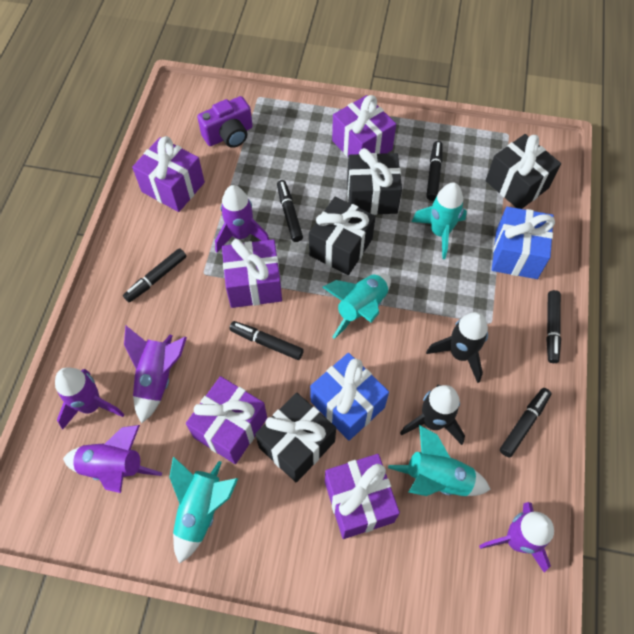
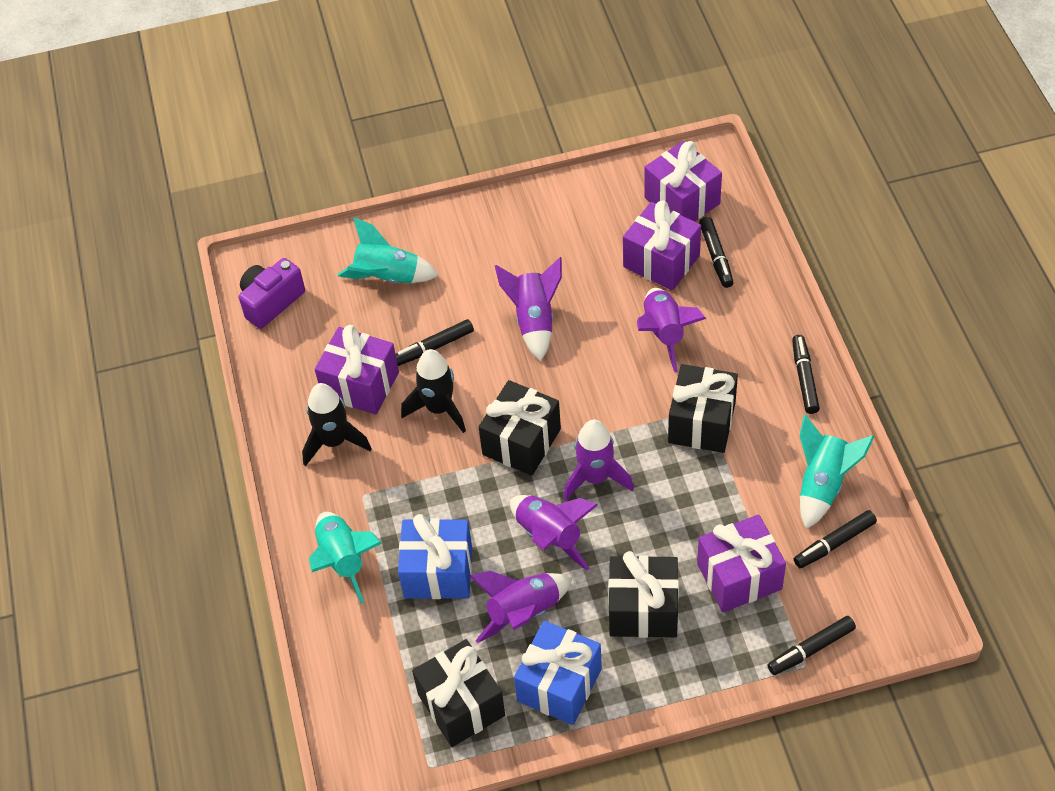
black marker: [123,248,186,302] [229,321,304,360] [277,180,303,242] [426,141,443,201] [500,388,551,458] [546,290,561,363] = 6 -> [396,319,474,366] [699,217,734,288] [767,616,856,675] [792,335,820,414] [794,510,877,568] = 5
purple gift: [132,136,205,212] [186,376,267,464] [222,239,282,308] [325,454,400,539] [332,95,396,157] = 5 -> [315,325,399,415] [623,200,701,291] [644,141,722,221] [697,514,786,612] = 4
turquoise rocket: [169,456,238,564] [322,273,391,339] [388,425,491,496] [411,183,467,259] = 4 -> [309,512,382,603] [338,217,439,284] [800,415,875,529] = 3

